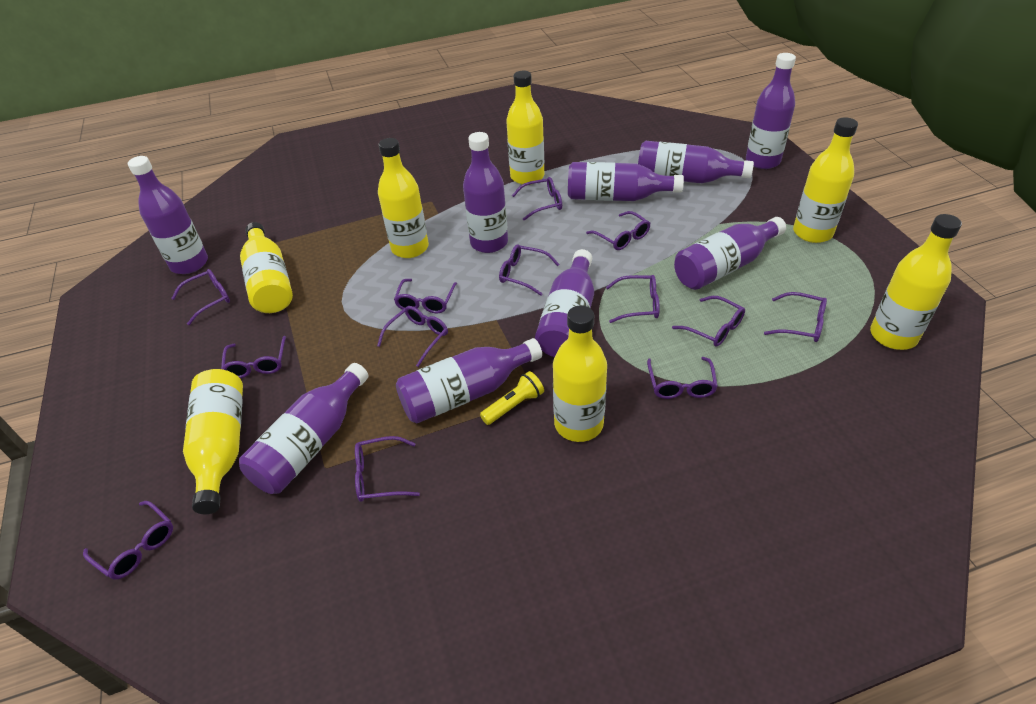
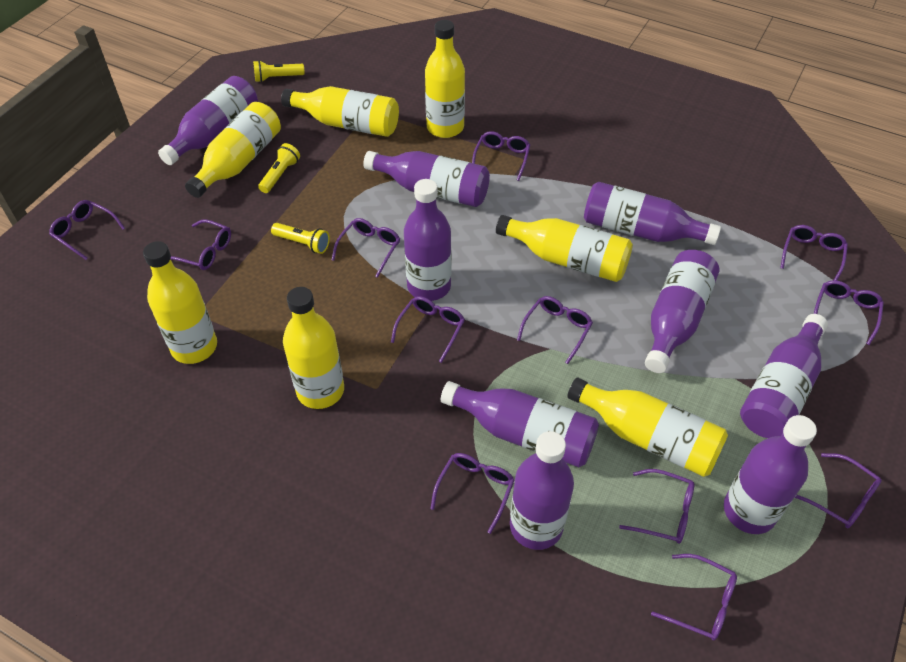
purple glasses: [83,501,173,579] [171,269,230,325] [221,336,286,378] [355,436,420,502] [377,306,448,367] [394,279,457,313] [499,244,559,296] [512,177,562,221] [586,211,650,250] [606,275,660,323] [647,357,718,399] [672,296,745,347] [764,292,827,342] = 13 -> [49,200,125,260] [171,219,231,270] [332,218,400,278] [391,296,465,363] [430,453,514,534] [472,131,530,181] [517,296,593,364] [619,469,694,544] [651,554,737,641] [781,225,848,281] [795,453,882,528] [814,280,884,345] = 12
yellow flashlight: [480,371,544,425] = 1 -> [253,60,305,82] [258,143,300,193] [271,223,330,254] = 3

